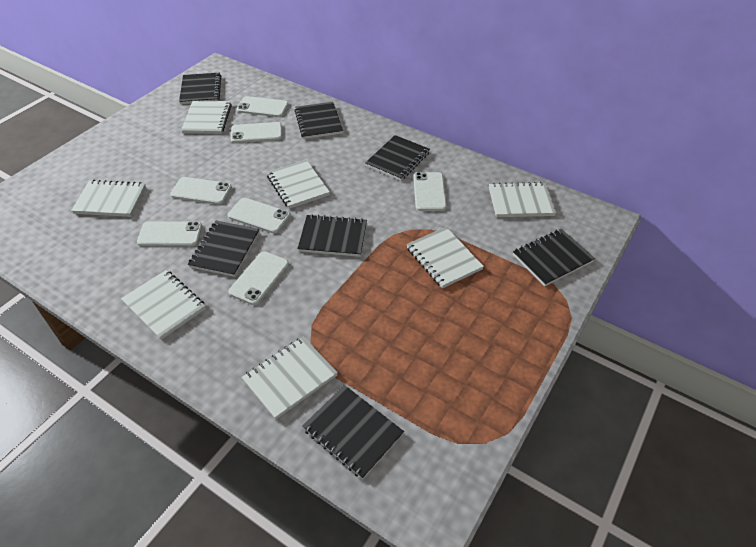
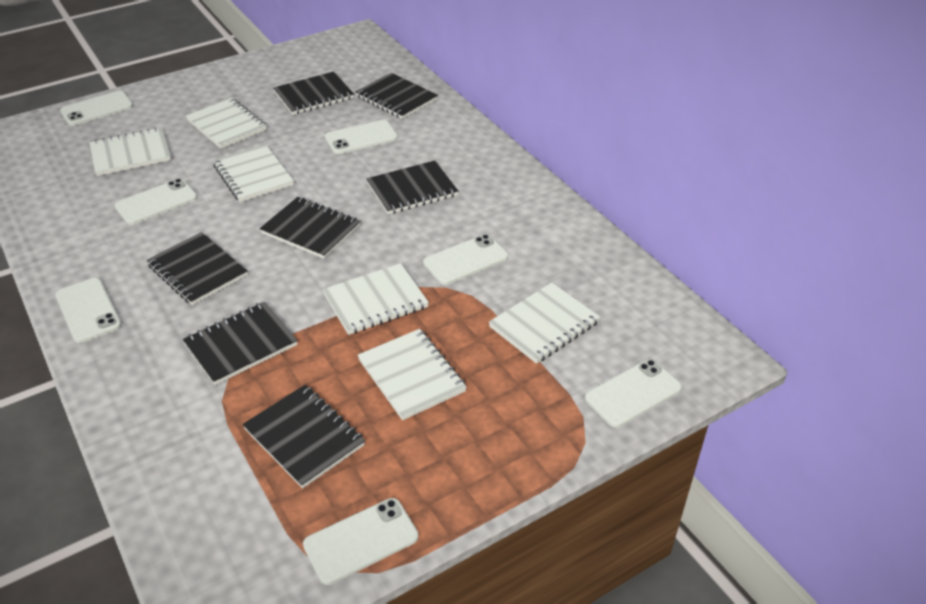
white notebook: [71,180,146,217] [121,270,206,340] [181,101,232,134] [242,336,338,419] [267,160,330,209] [406,227,484,289] [489,182,556,217] = 7 -> [89,127,171,176] [186,98,267,149] [213,144,294,202] [322,263,429,335] [358,329,467,420] [489,283,600,364] = 6

